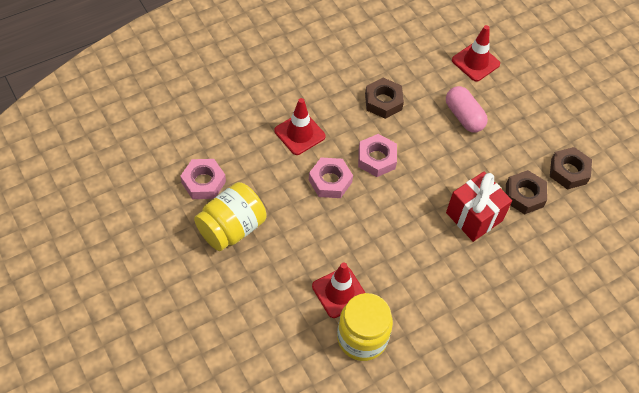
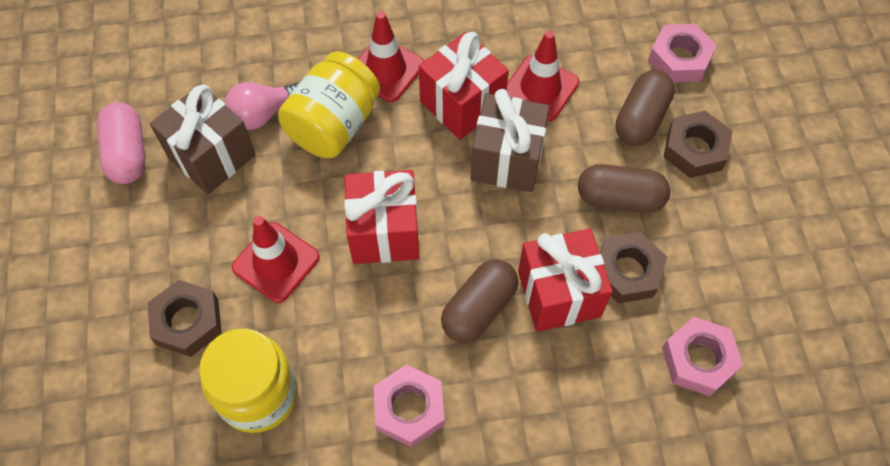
brown capsule: none = 0 -> [441,259,518,343] [578,164,670,213] [615,70,675,146] = 3
brown gift: none = 0 -> [150,84,256,194] [470,89,550,192] = 2
pink light bulb: none = 0 -> [225,82,299,130] = 1
red gift: [446,172,512,242] = 1 -> [344,170,419,264] [419,32,509,140] [518,229,613,332] = 3

